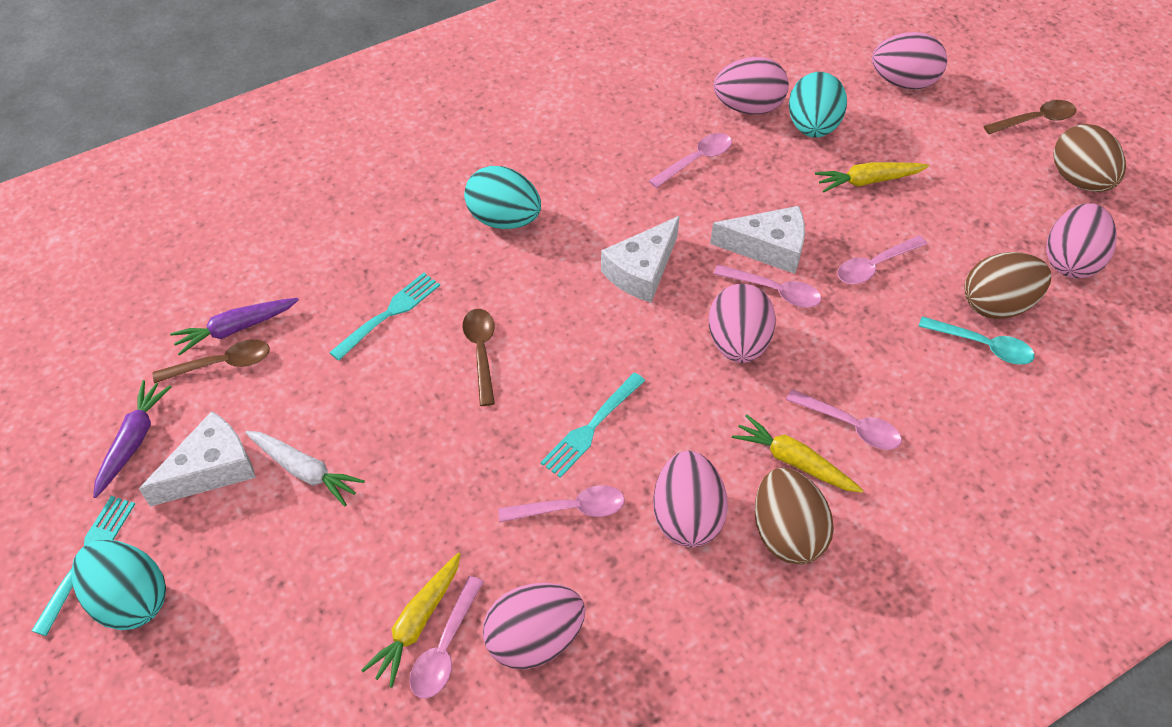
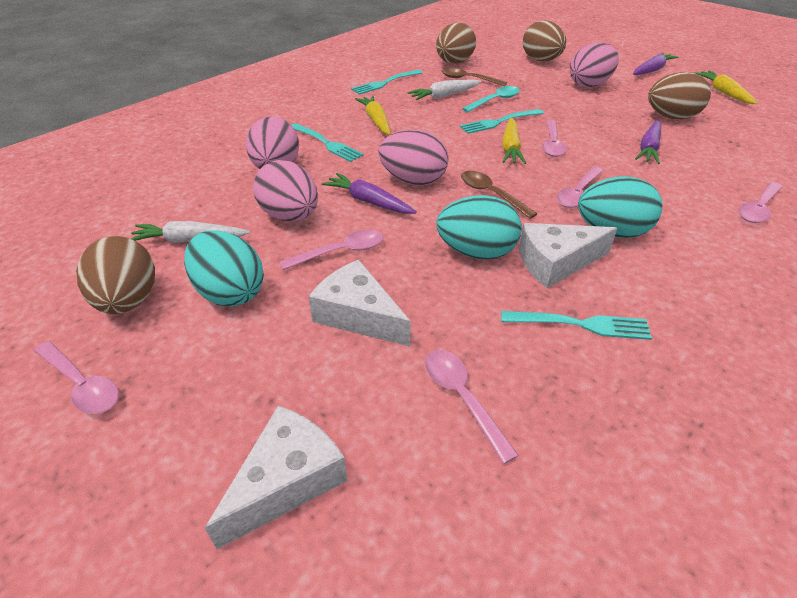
brown egg: [755,468,834,564] [964,252,1051,319] [1054,124,1126,192] = 3 -> [76,236,155,314] [436,22,476,64] [523,20,566,61] [648,72,711,119] = 4
brown spoon: [153,339,270,383] [462,309,495,406] [984,100,1076,134] = 3 -> [441,68,507,86] [461,171,537,219] = 2
pink egg: [483,583,585,669] [653,451,728,547] [709,284,776,363] [714,57,789,114] [872,32,947,89] [1046,203,1117,278] = 6 -> [246,116,299,169] [253,160,318,221] [379,130,449,186] [570,42,619,88] = 4
purple carrot: [93,380,172,498] [170,298,299,356] = 2 -> [322,173,417,214] [633,53,678,75] [635,120,661,164] = 3
turquoise fork: [31,496,135,636] [329,273,440,361] [540,373,645,478] = 3 -> [291,123,364,162] [351,70,423,95] [460,109,544,134] [501,311,652,340] = 4
white carrot: [245,431,365,506] = 1 -> [131,221,250,243] [407,80,481,101] = 2

